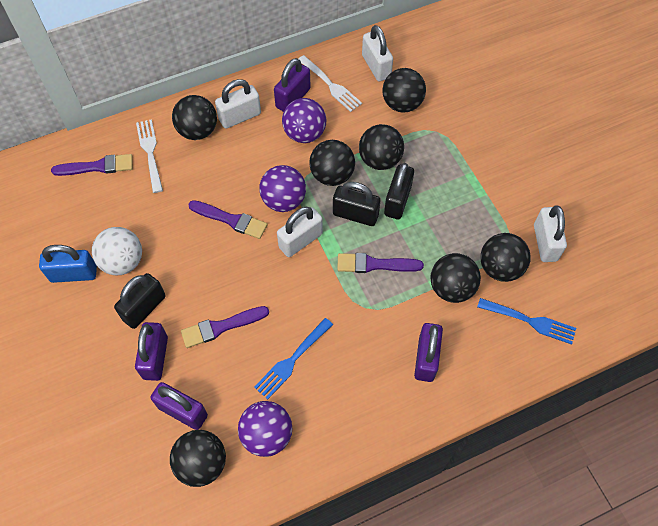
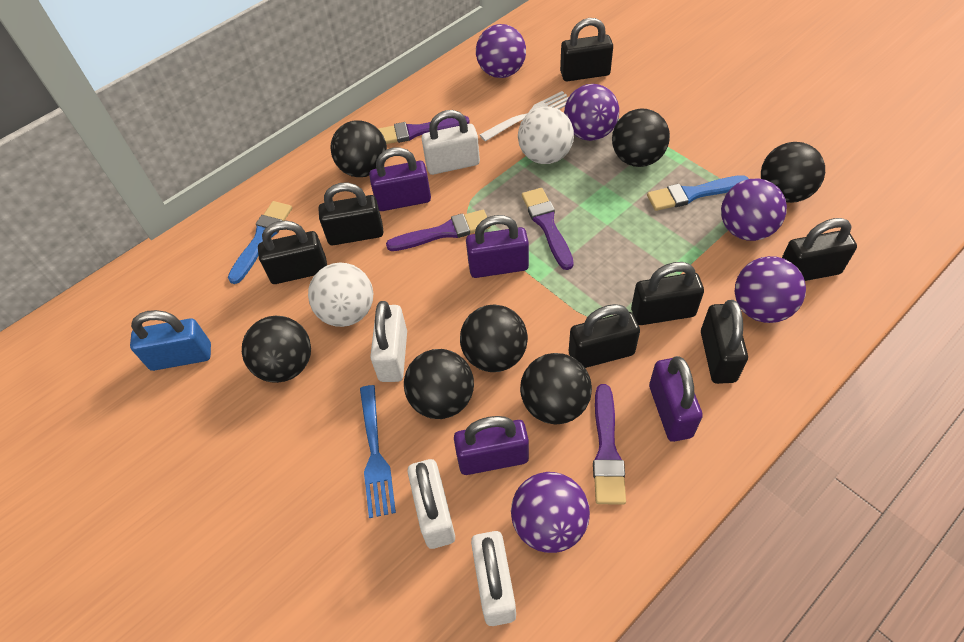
black padlock: [114,273,166,329] [333,182,380,226] [384,163,414,219] = 3 -> [258,221,327,284] [318,183,384,245] [560,18,613,81] [569,304,640,368] [631,262,704,325] [701,300,748,384] [782,218,857,281] = 7
blue brush: none = 0 -> [228,201,292,284] [647,175,749,211] = 2
blue fork: [254,318,333,399] [477,298,576,345] = 2 -> [360,385,396,518] = 1
purple ball: [238,401,292,457] [259,165,306,212] [282,98,326,143] = 3 -> [476,24,526,78] [511,472,590,553] [564,84,619,141] [721,179,787,241] [735,256,806,323] = 5
white ball: [92,227,142,275] = 1 -> [308,262,373,327] [518,107,574,164] = 2
white fork: [136,119,163,193] [299,55,362,112] = 2 -> [480,91,569,142] = 1

